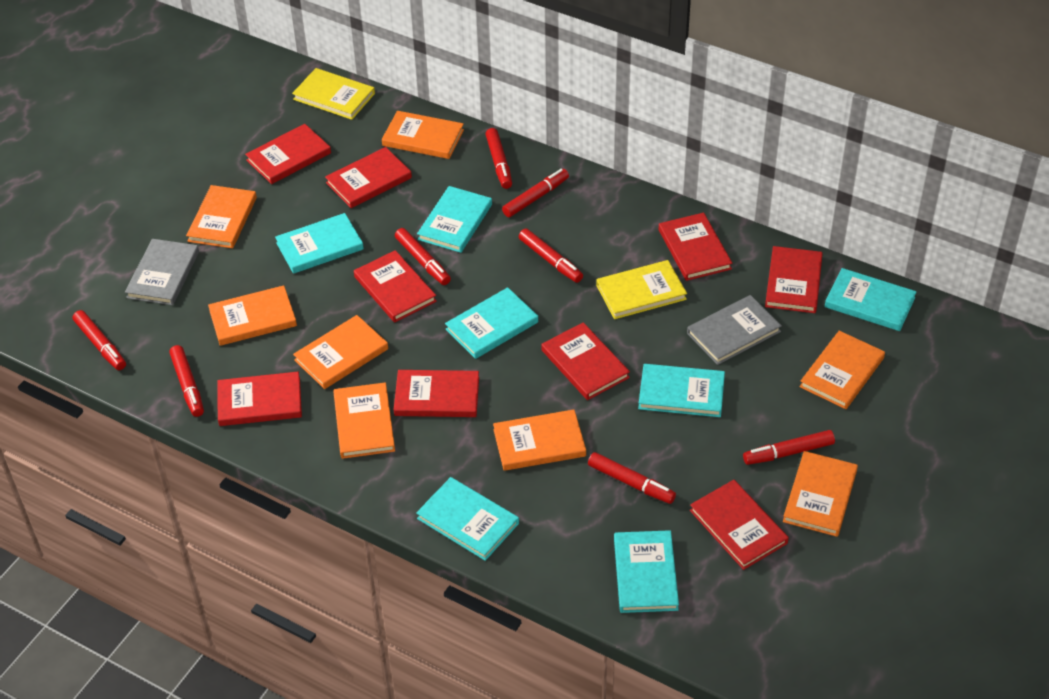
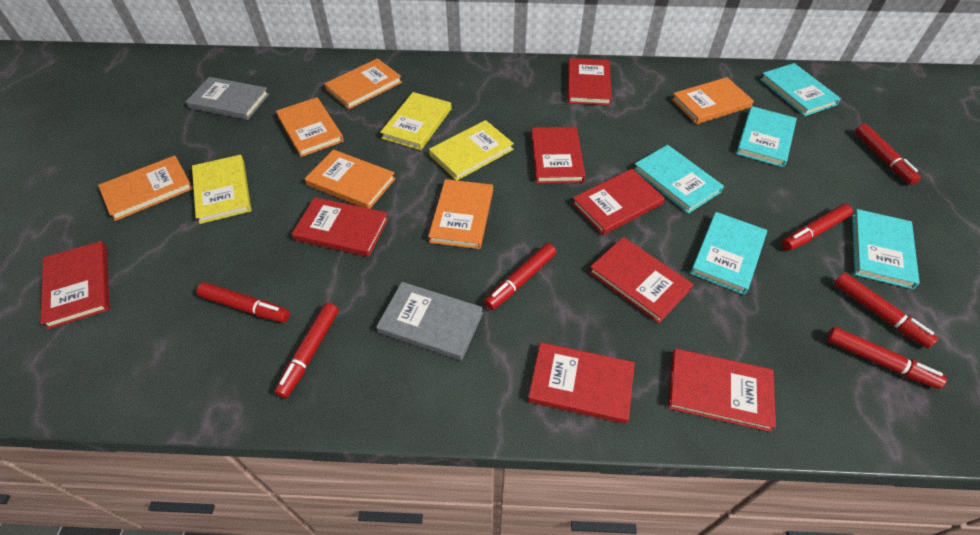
orange book: [186,185,257,248] [208,285,297,346] [293,315,388,389] [333,382,395,459] [382,111,464,159] [493,409,586,471] [783,451,858,537] [800,331,885,409] = 8 -> [98,155,193,221] [276,97,344,157] [305,149,396,209] [324,58,402,109] [428,179,493,249] [671,77,754,125] = 6
red book: [217,372,302,426] [245,124,331,184] [325,147,412,208] [354,250,437,322] [394,370,479,417] [541,322,630,400] [659,213,732,281] [690,480,789,570] [765,246,823,313] = 9 -> [40,241,110,330] [292,197,388,257] [528,342,635,424] [531,127,586,184] [568,58,612,105] [572,169,665,235] [589,237,693,323] [668,349,776,432] = 8
red marker: [73,310,126,370] [169,345,204,417] [395,228,451,285] [485,128,512,189] [502,169,569,217] [519,229,583,283] [588,452,676,504] [743,430,835,465] = 8 -> [197,282,290,323] [274,303,339,398] [484,243,556,310] [782,204,853,251] [826,327,947,389] [834,273,938,348] [855,124,921,185] = 7
turquoise book: [275,213,364,274] [416,477,519,561] [417,186,492,253] [445,287,538,359] [614,530,679,613] [638,364,725,417] [824,268,917,331] = 7 -> [634,145,724,214] [690,212,767,295] [736,106,797,167] [760,63,841,116] [852,209,920,289] = 5
yellow book: [292,68,375,120] [596,260,687,319] = 2 -> [192,155,251,224] [380,92,452,150] [429,120,514,181] = 3

